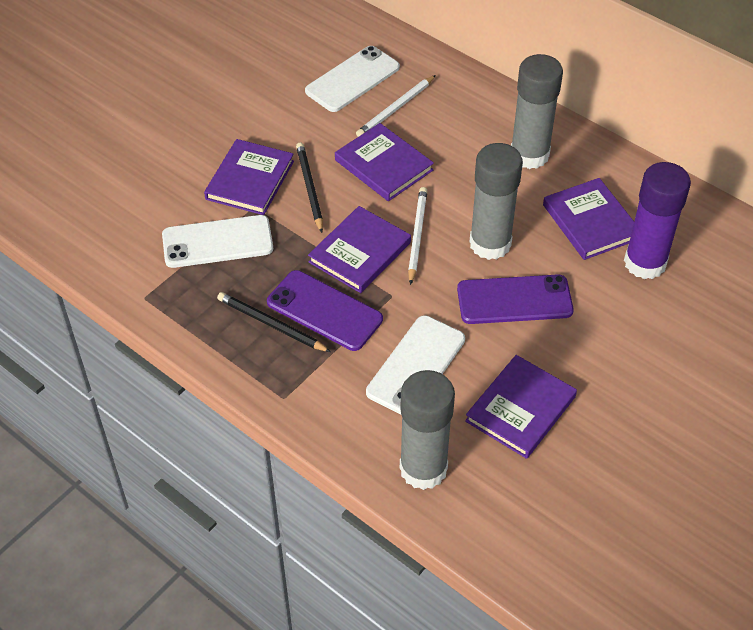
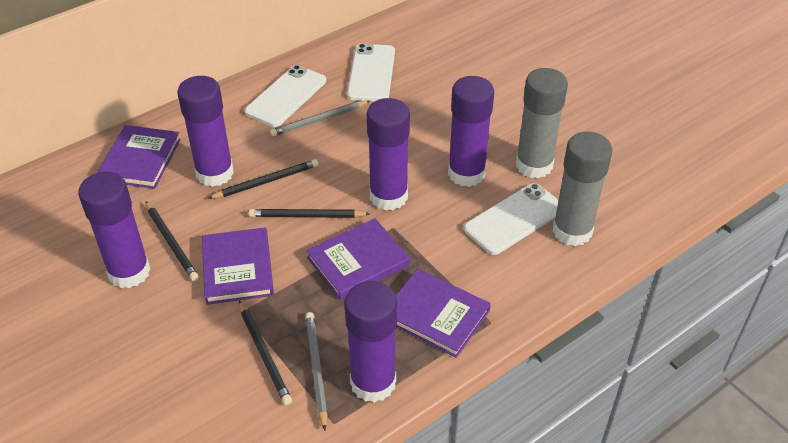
black pencil: [217,292,331,352] [296,143,323,233] = 2 -> [145,201,199,281] [207,159,318,199] [239,300,292,405] [249,209,370,218] = 4
grey glue stick: [400,370,455,490] [469,143,523,260] [511,54,563,169] = 3 -> [516,68,568,178] [552,132,612,246] = 2
grey pencil: none = 0 -> [270,100,370,136] [305,312,328,430] = 2
purple book: [204,139,294,215] [308,206,411,293] [335,123,434,201] [465,355,577,459] [543,178,634,260] = 5 -> [97,125,181,189] [202,227,274,305] [306,218,410,300] [396,269,491,358] = 4
purple glue stick: [624,162,691,279] = 1 -> [78,172,151,288] [177,76,234,187] [345,281,397,403] [367,98,410,210] [448,76,494,187] = 5
purple phone: [267,270,383,351] [457,274,574,324] = 2 -> none = 0
white pencil: [356,75,436,137] [408,187,427,285] = 2 -> none = 0

